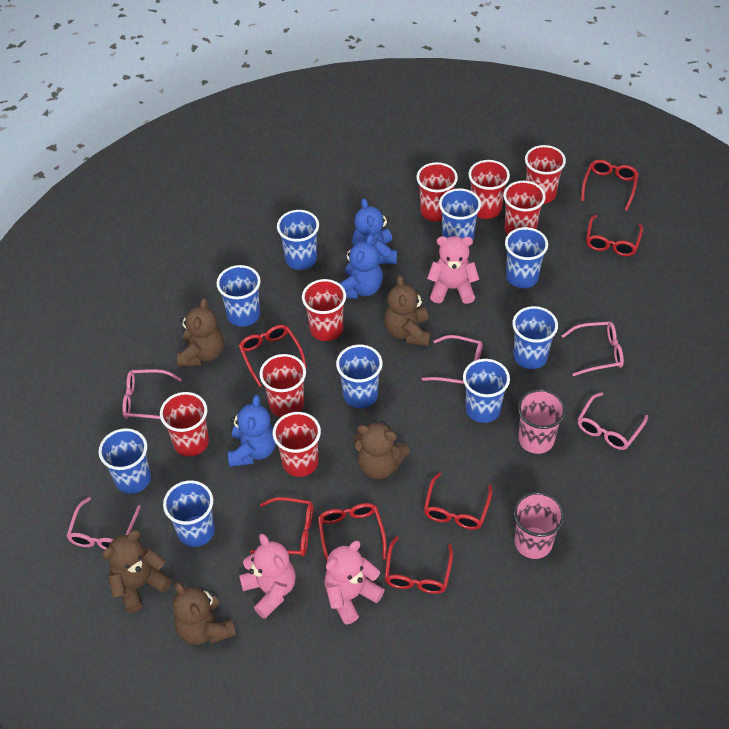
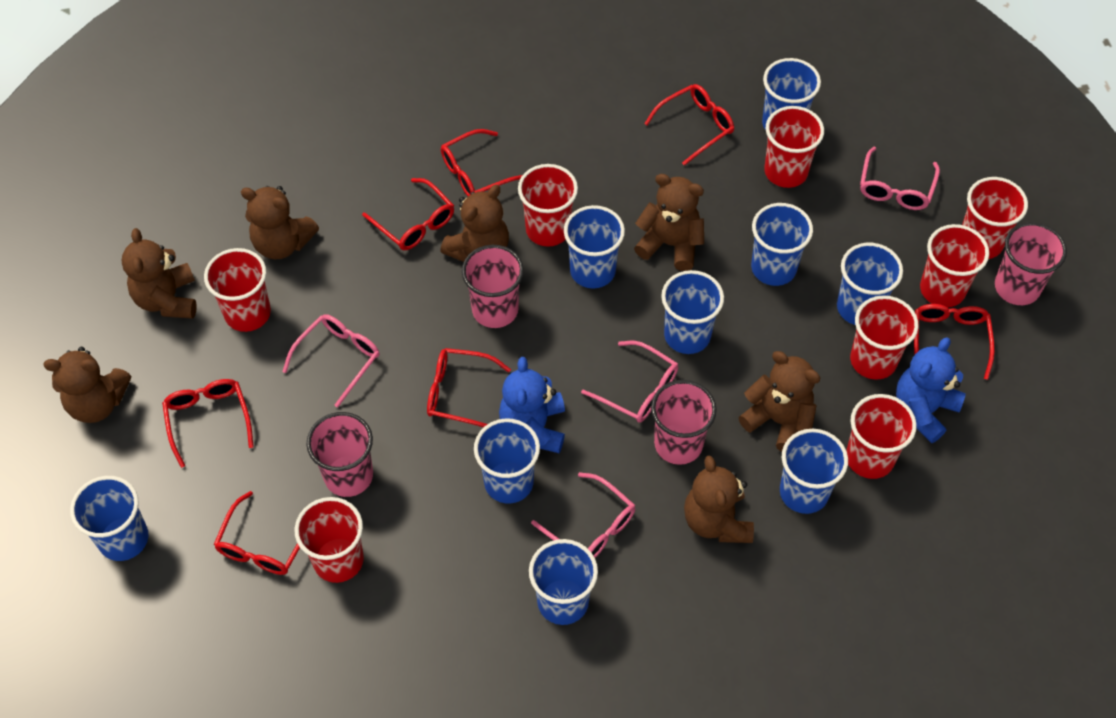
blue teddy bear: [228,395,276,467] [339,234,383,299] [352,198,397,264] = 3 -> [499,357,565,453] [896,337,966,443] = 2
brown teddy bear: [102,530,172,613] [173,582,236,645] [177,298,224,367] [354,421,410,479] [384,275,431,346] = 5 -> [43,347,131,423] [121,228,197,319] [241,186,319,259] [440,185,509,262] [634,174,704,271] [684,455,754,543] [738,351,820,452] = 7
pink cup: [513,492,565,559] [518,389,566,454] = 2 -> [307,412,373,497] [462,245,524,328] [651,380,717,465] [995,222,1067,305] = 4
pink glasses: [66,497,141,550] [122,369,182,419] [422,335,483,384] [561,322,624,376] [578,392,648,450] = 5 -> [282,314,380,408] [531,472,635,558] [581,341,678,423] [860,147,940,210] = 4
pink teddy bear: [239,534,296,619] [324,541,385,625] [427,236,479,304] = 3 -> none = 0

